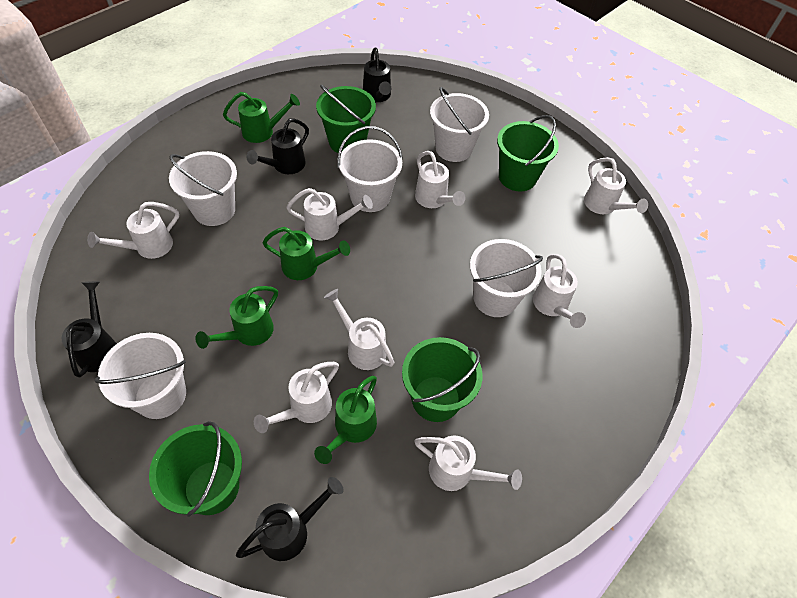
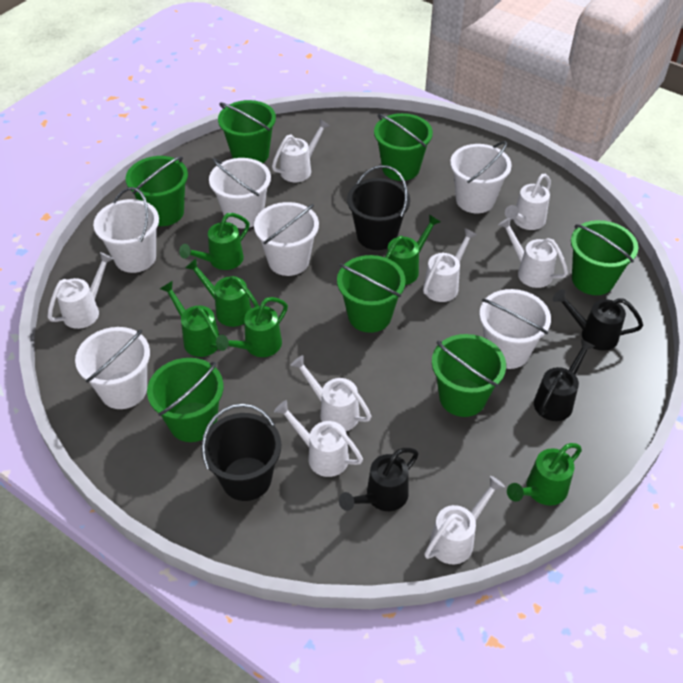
black bucket: none = 0 -> [201,403,281,501] [347,165,410,250] = 2
black watering can: [61,281,117,377] [236,477,344,561] [247,118,309,174] [363,47,391,102] = 4 -> [339,448,419,511] [534,339,595,421] [553,289,643,351] = 3
green bucket: [149,421,242,517] [316,85,376,153] [402,337,483,422] [497,115,559,191] = 4 -> [126,156,188,226] [147,358,223,442] [218,100,276,163] [337,255,406,333] [374,113,433,181] [432,334,506,417] [571,220,638,295] = 7
green watering can: [196,286,278,349] [223,92,300,143] [262,227,350,280] [314,376,377,464] = 4 -> [160,281,219,357] [179,213,250,270] [185,258,259,327] [216,297,288,357] [385,215,440,285] [507,443,582,506] = 6
white bucket: [94,333,186,419] [169,151,237,226] [337,126,403,212] [430,87,489,162] [470,239,543,317] = 5 -> [75,327,150,409] [93,187,159,273] [209,158,271,228] [254,202,319,276] [450,141,512,213] [479,289,551,369] = 6

